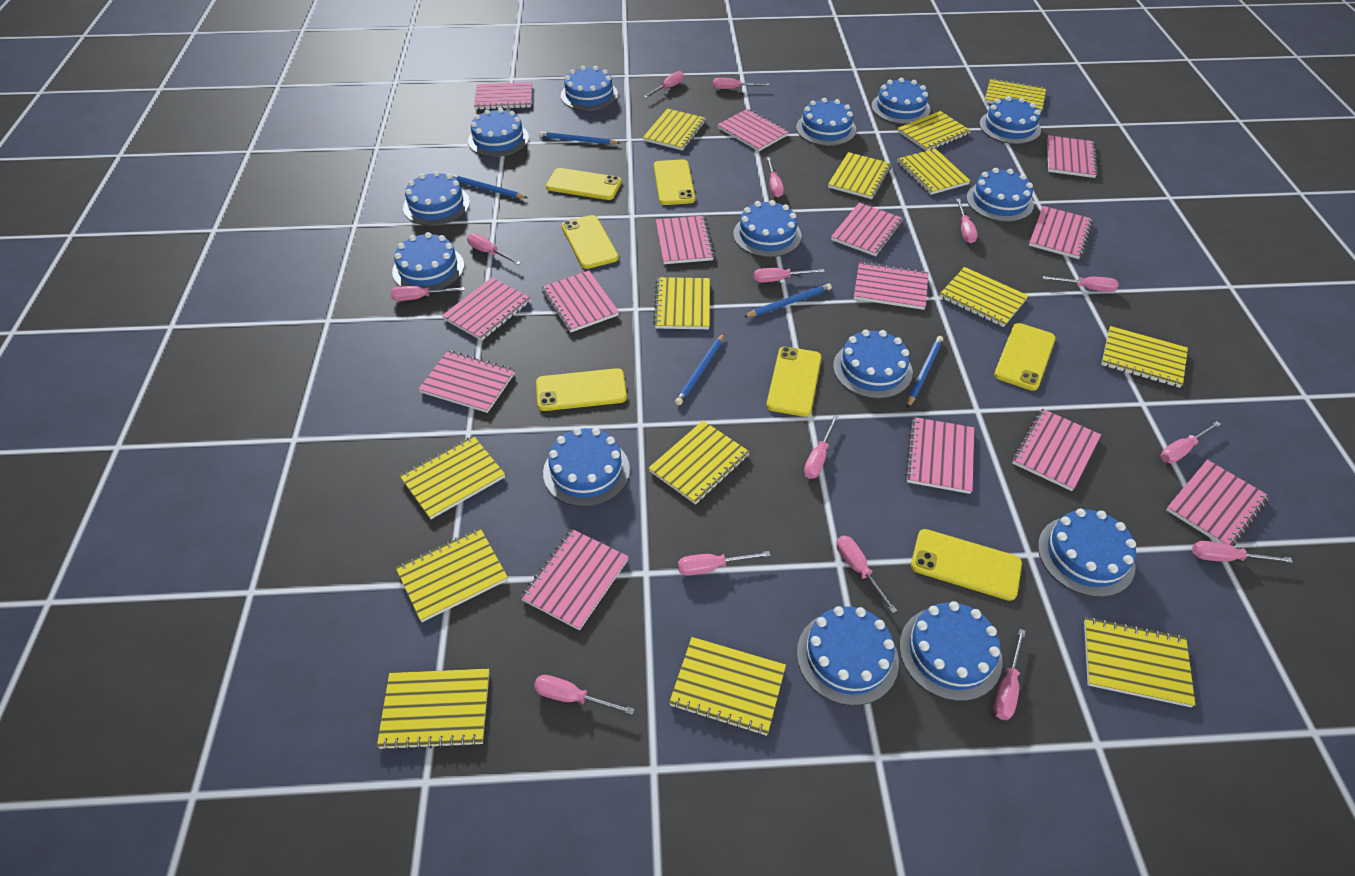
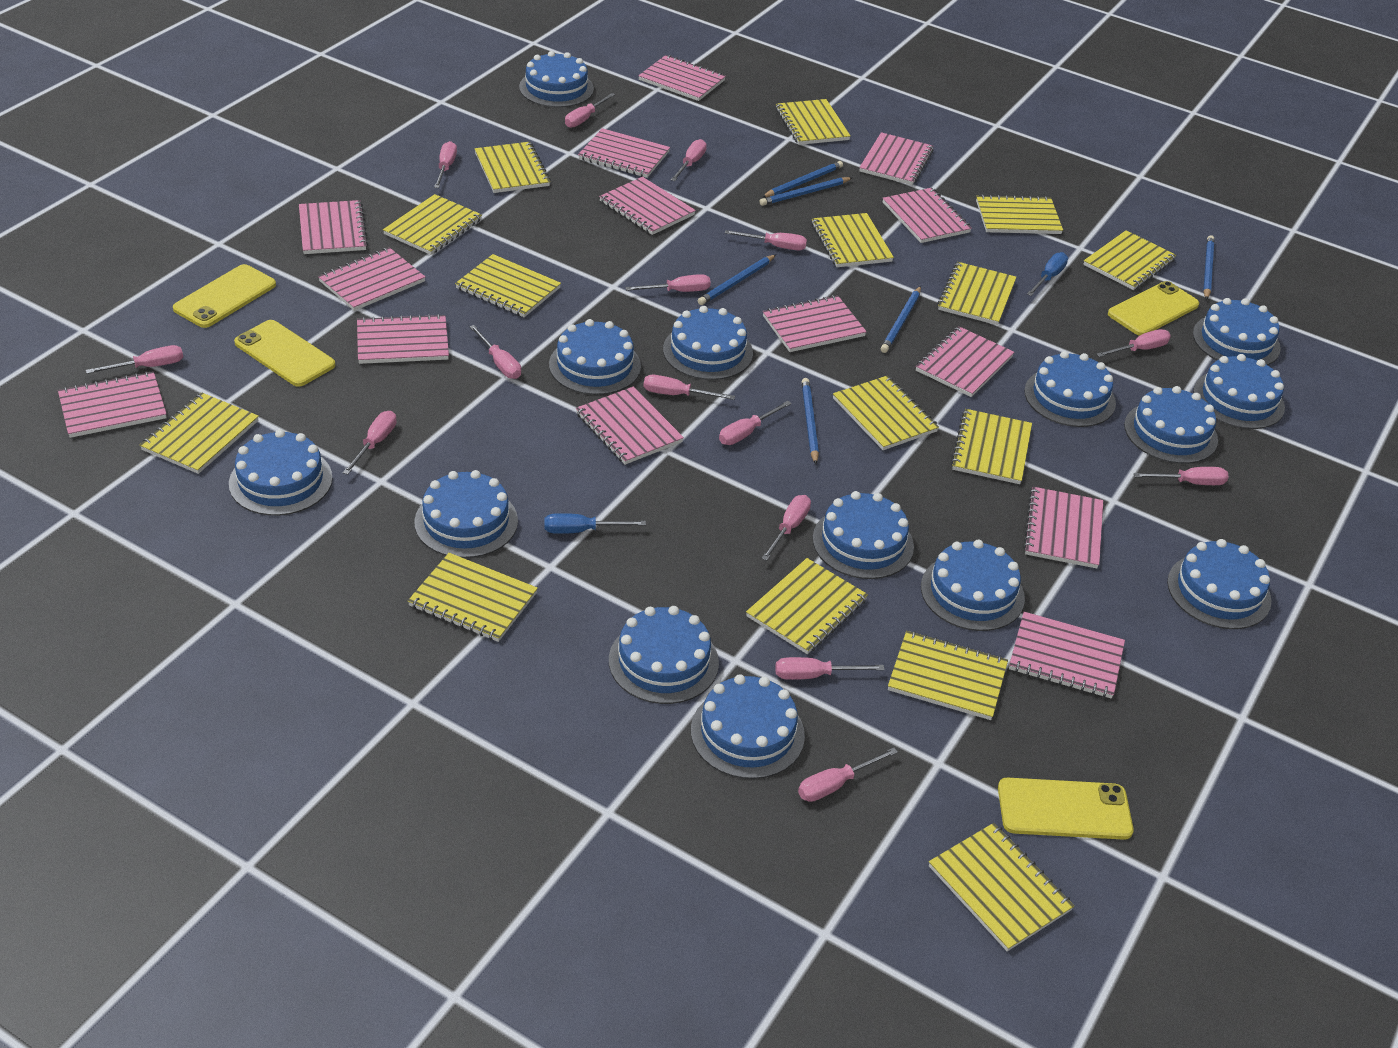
blue pencil: [451,174,527,198] [539,131,620,145] [675,334,724,405] [744,283,832,317] [907,336,943,408] = 5 -> [698,255,776,305] [759,177,852,206] [762,161,843,197] [801,378,819,464] [880,286,921,353] [1203,235,1214,300] = 6
blue screwdriver: none = 0 -> [545,513,646,534] [1027,252,1068,296] = 2
yellow notebook: [377,669,490,751] [396,528,508,622] [400,436,505,519] [643,109,706,151] [649,421,750,505] [653,277,710,329] [669,637,786,736] [828,152,892,199] [897,149,971,195] [898,111,971,151] [939,267,1029,327] [984,79,1046,112] [1084,617,1195,707] [1101,326,1188,388] = 14 -> [140,393,259,474] [383,194,482,255] [408,553,538,642] [455,254,561,317] [475,142,551,193] [746,558,868,654] [776,99,851,145] [811,213,894,267] [833,375,939,450] [888,631,1008,720] [929,823,1074,951] [937,262,1017,325] [951,409,1032,484] [976,195,1063,234] [1083,230,1176,290] = 15
yellow phone: [536,368,627,411] [546,168,622,200] [562,215,619,269] [654,159,695,205] [766,347,822,417] [911,529,1022,601] [994,323,1056,391] = 7 -> [173,264,276,328] [234,320,335,387] [998,777,1134,840] [1108,281,1199,336] = 4

